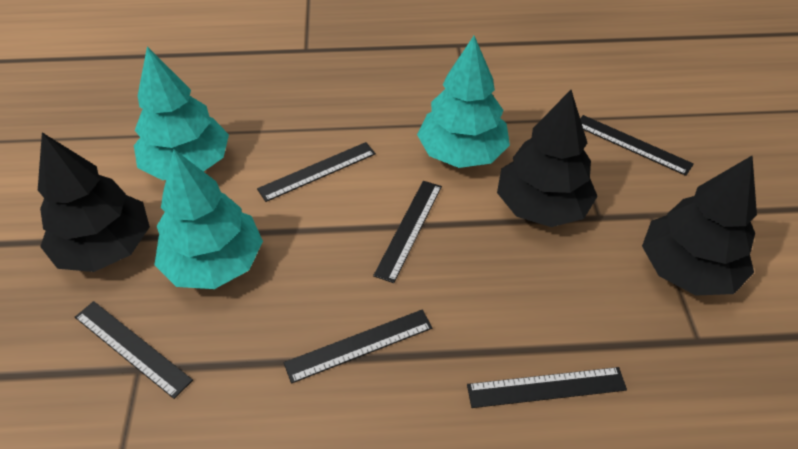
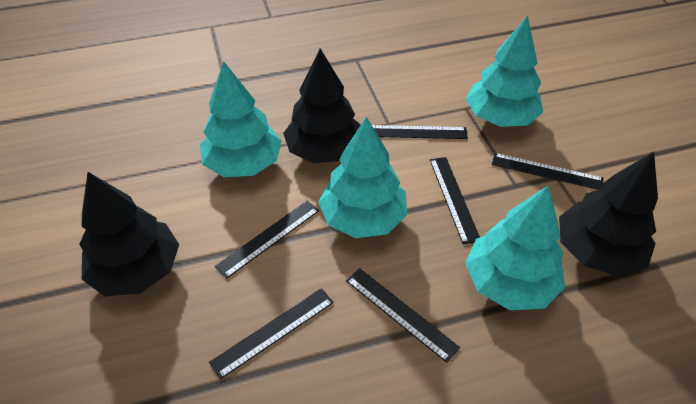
turquoise tree: [134,47,229,180] [155,149,263,289] [417,36,510,168] = 3 -> [200,61,282,177] [318,117,407,238] [465,186,565,310] [466,15,543,127] = 4

